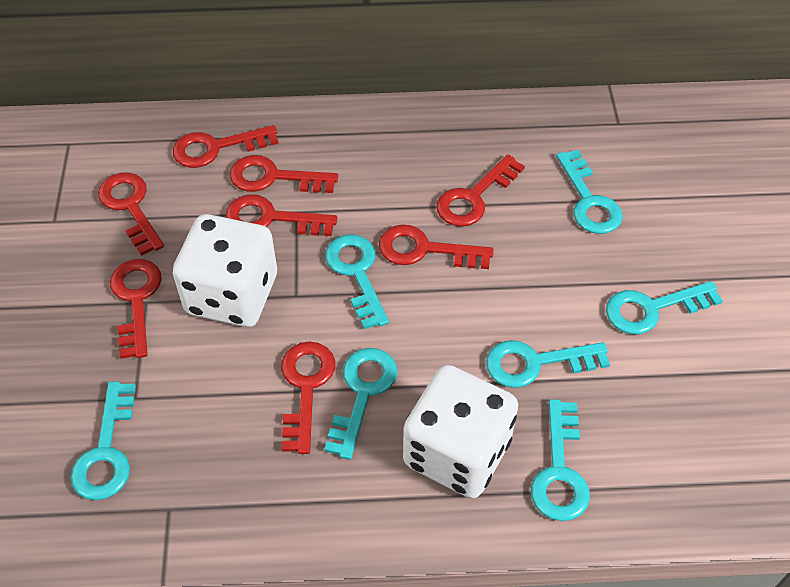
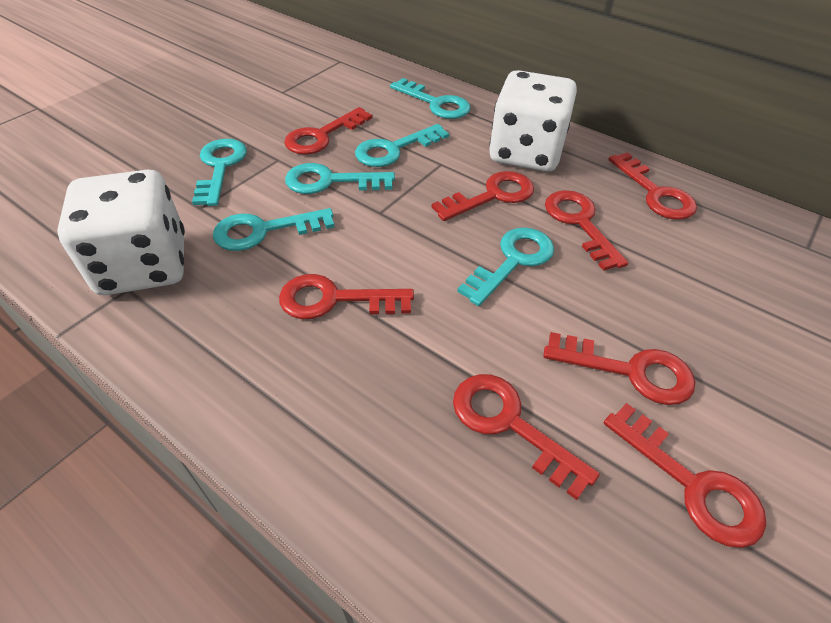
turquoise key: [70,381,136,500] [324,348,398,460] [325,234,389,329] [486,340,610,388] [531,399,590,521] [556,150,623,234] [606,281,723,334] = 7 -> [192,139,247,206] [213,208,335,251] [285,163,395,194] [355,124,449,167] [390,78,470,119] [457,227,554,306] = 6

